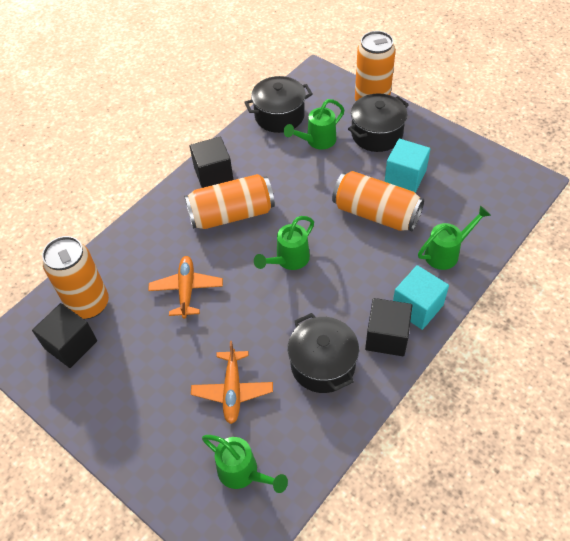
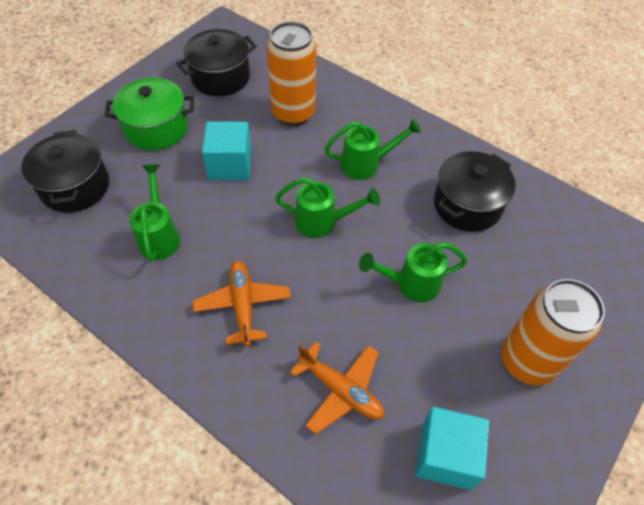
black cube: [32,303,97,368] [190,137,233,188] [365,298,412,356] = 3 -> none = 0
green pot: none = 0 -> [105,78,194,151] = 1
orange can: [42,236,109,319] [184,174,275,229] [332,171,424,231] [355,31,395,101] = 4 -> [267,22,316,126] [501,279,605,386] = 2

